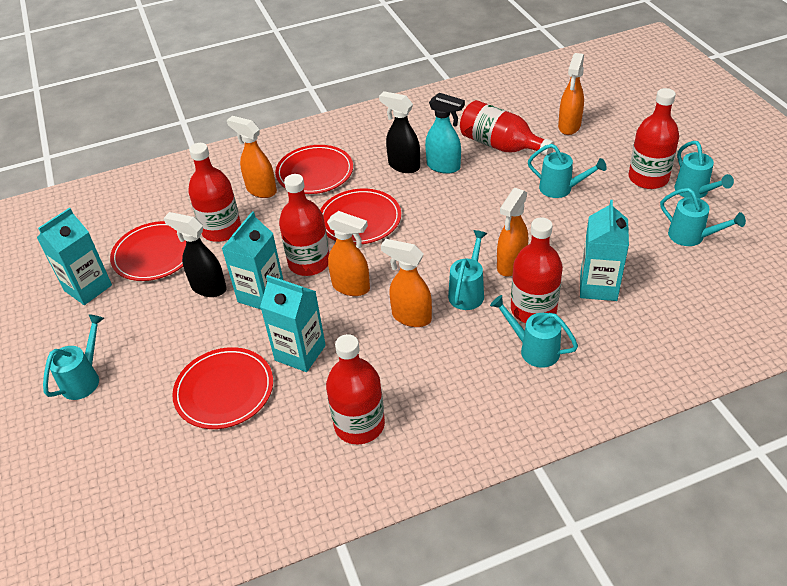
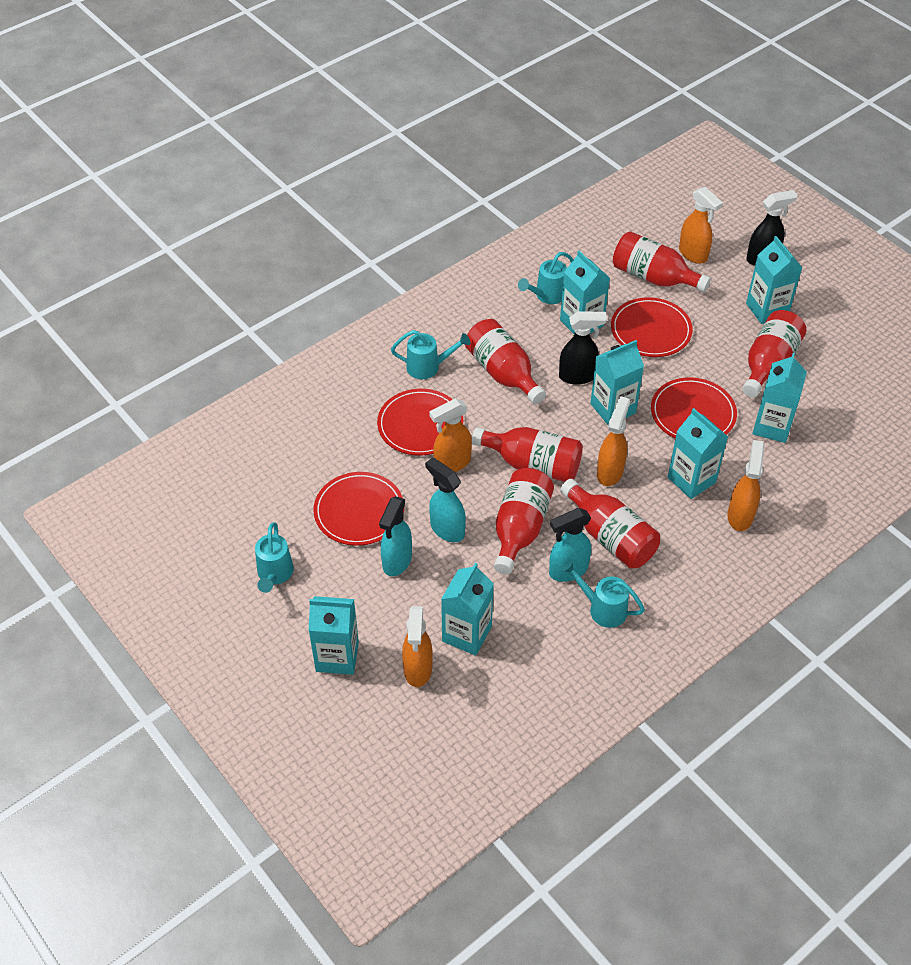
turquoise carton: [37,208,112,305] [221,211,283,309] [260,275,326,372] [580,200,629,301] = 4 -> [308,596,359,675] [441,563,494,656] [560,251,610,334] [590,340,644,425] [668,408,728,499] [746,236,802,324] [752,353,807,443] = 7
turquoise spray bottle: [425,93,465,174] = 1 -> [379,496,412,576] [425,457,466,542] [549,508,591,582] = 3
turquoise watering can: [43,314,104,400] [448,230,487,310] [490,295,578,368] [528,144,607,198] [660,188,746,246] [674,141,734,198] = 6 -> [255,522,294,593] [391,330,470,379] [518,252,573,304] [561,560,645,628] = 4

